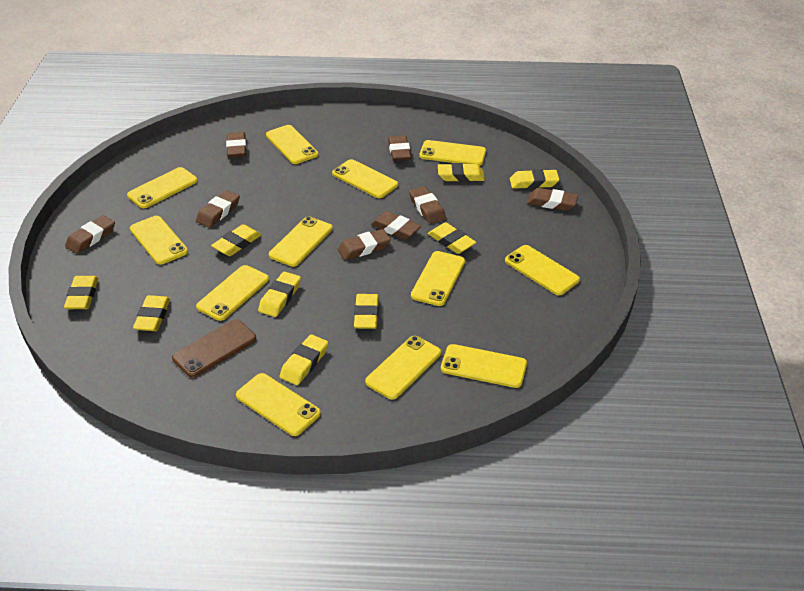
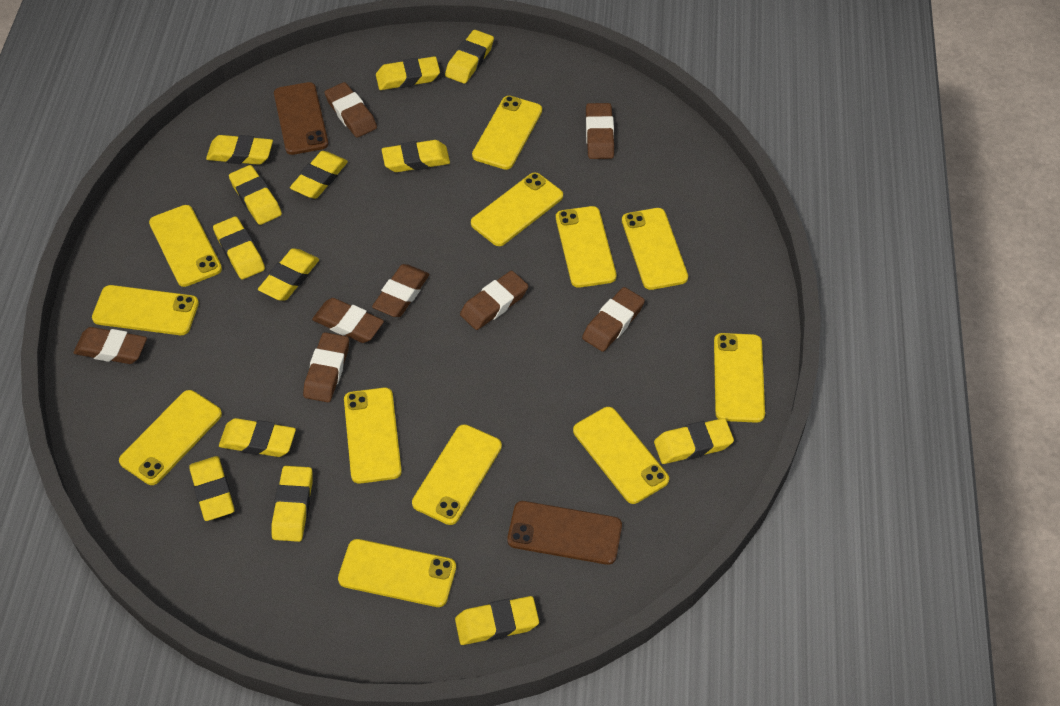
brown phone: [172,319,256,378] = 1 -> [274,82,328,155] [507,501,622,565] = 2
yellow eraser: [64,276,98,309] [133,295,171,331] [211,224,261,256] [258,272,301,317] [280,334,328,385] [354,294,379,329] [428,222,476,254] [438,163,485,182] [510,169,559,189] = 9 -> [189,456,235,521] [206,135,273,165] [213,216,265,279] [219,418,296,457] [229,165,282,225] [258,248,319,301] [271,466,313,542] [290,151,348,199] [376,56,440,90] [382,140,450,172] [445,30,494,84] [455,596,539,645] [654,418,734,464] = 13

